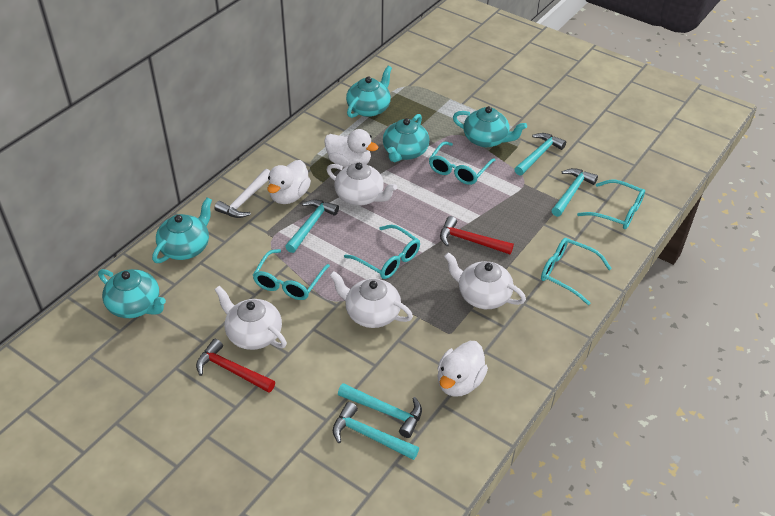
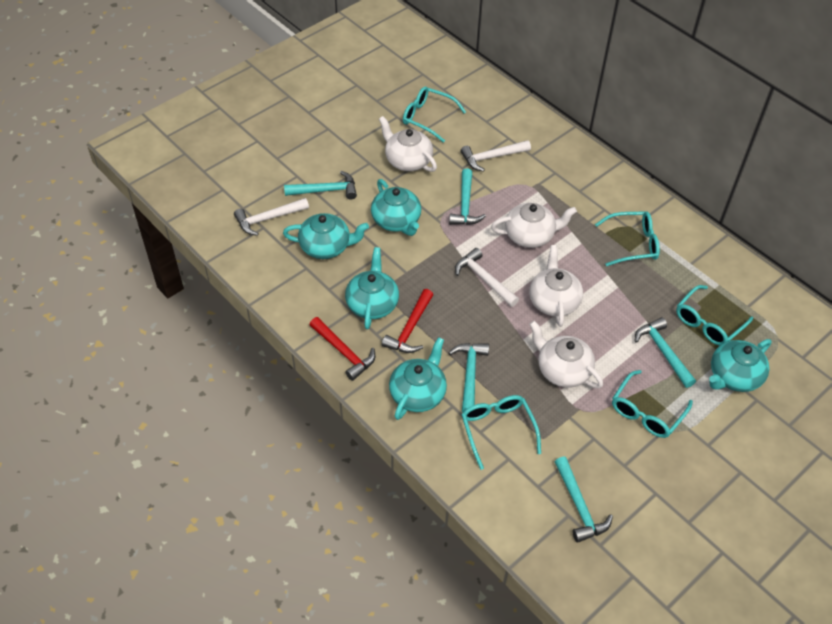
white duck: [267,160,311,204] [324,129,378,168] [437,341,488,397] = 3 -> none = 0
white hammer: [214,169,270,218] = 1 -> [234,198,309,236] [455,248,519,307] [461,140,531,172] = 3

